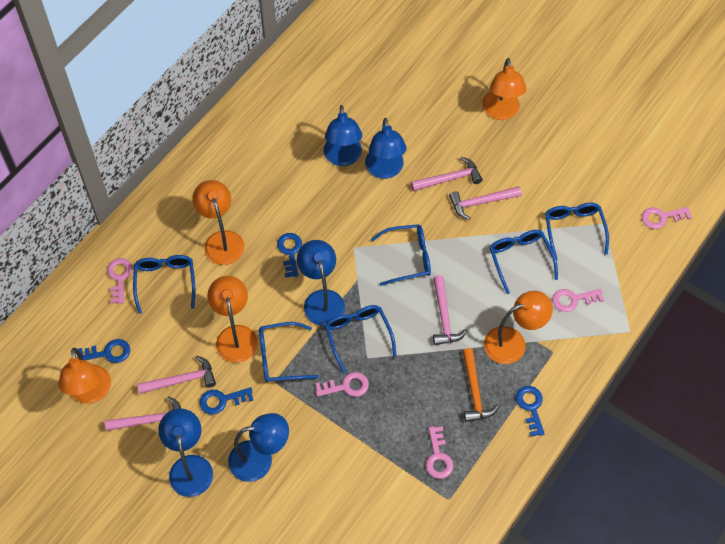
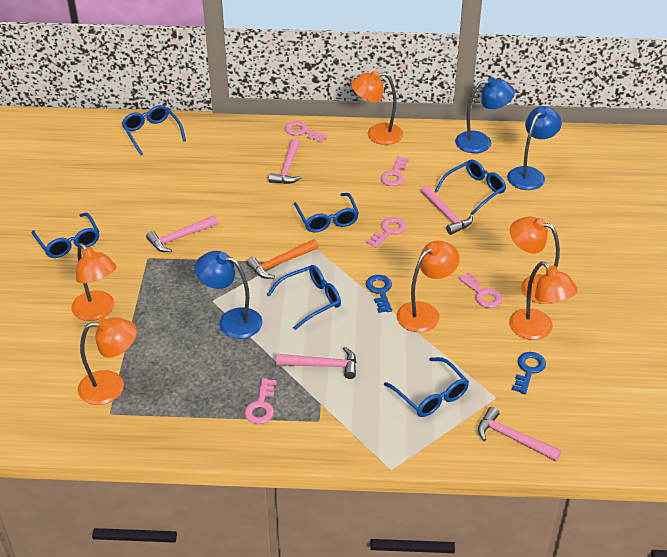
blue key: [77,339,130,363] [199,387,253,414] [277,233,302,278] [516,386,545,437] = 4 -> [366,275,392,313] [512,352,546,394] = 2
blue lamp: [158,409,213,497] [228,413,289,482] [297,240,345,326] [324,105,362,166] [365,118,407,179] = 5 -> [195,251,262,339] [455,77,515,153] [507,106,562,190] = 3
orange lamp: [58,348,111,404] [192,180,245,265] [207,276,258,363] [482,58,527,120] [484,291,553,364] = 5 -> [71,243,117,321] [78,317,137,405] [351,70,403,145] [397,241,460,332] [509,261,578,340] [510,217,560,304] = 6

